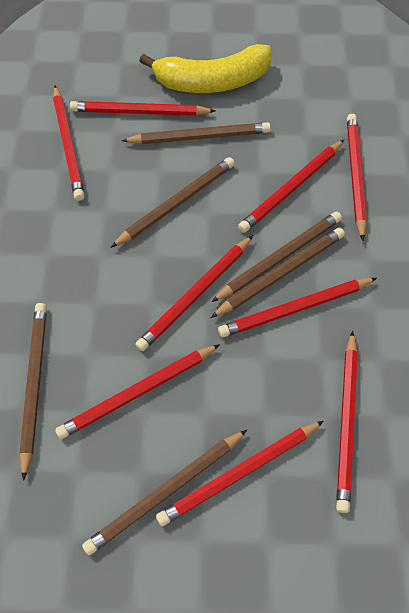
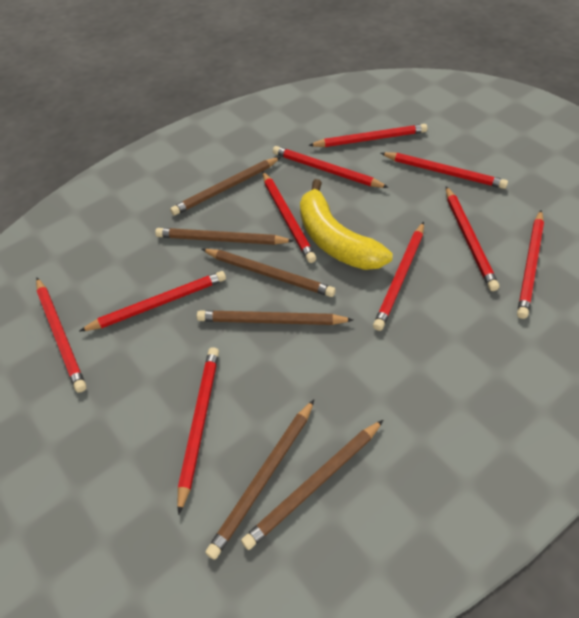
red pencil: [53,86,85,201] [55,344,220,439] [70,101,215,116] [135,235,253,352] [156,421,324,526] [218,278,377,338] [238,140,344,233] [336,330,358,513] [347,114,367,241] = 9 -> [36,278,86,393] [80,271,226,331] [177,347,219,515] [262,171,316,263] [273,146,389,188] [308,124,427,147] [373,222,424,331] [381,152,508,189] [446,186,499,291] [517,210,544,319] = 10

